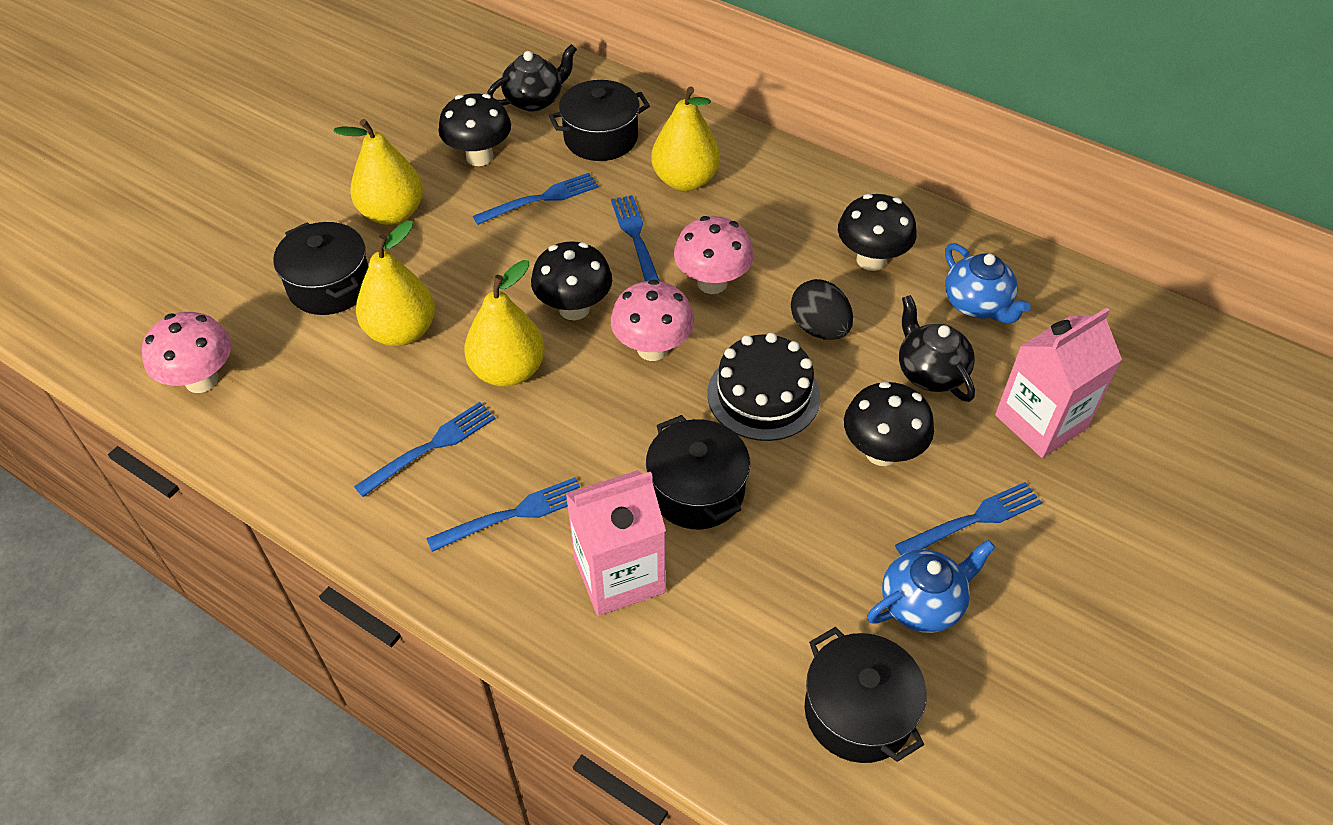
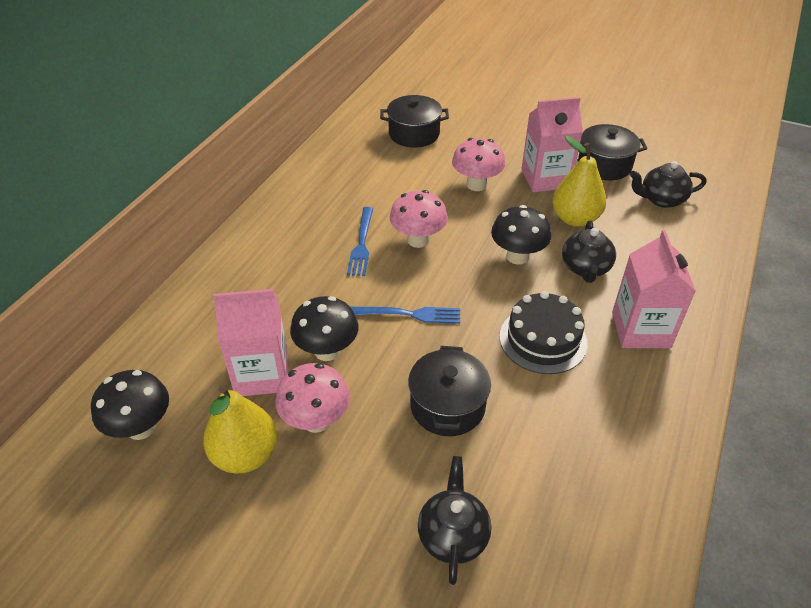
black egg: [791,279,853,340] = 1 -> none = 0
black mushroom: [438,93,511,166] [531,241,612,320] [838,194,917,271] [844,382,934,466] = 4 -> [91,370,169,440] [290,296,358,361] [491,205,551,265] = 3
black pot: [273,222,369,315] [549,80,650,161] [646,415,750,529] [805,627,927,763] = 4 -> [380,95,449,148] [408,346,491,436] [578,124,647,180] = 3
black teapot: [487,44,577,111] [899,295,975,402] = 2 -> [418,456,491,585] [562,220,616,283] [630,161,706,208] = 3
blue fork: [354,402,496,497] [426,477,580,552] [473,173,599,225] [611,195,660,281] [895,482,1042,555] = 5 -> [347,207,373,276] [350,307,460,324] = 2
blue teapot: [867,540,996,633] [945,243,1031,324] = 2 -> none = 0
pink carton: [566,470,666,616] [995,308,1122,458] = 2 -> [213,289,288,396] [521,97,583,192] [612,230,696,348] = 3
yellow pear: [333,119,423,225] [356,221,435,346] [464,260,545,387] [651,87,720,191] = 4 -> [203,386,277,474] [552,136,606,227] = 2

